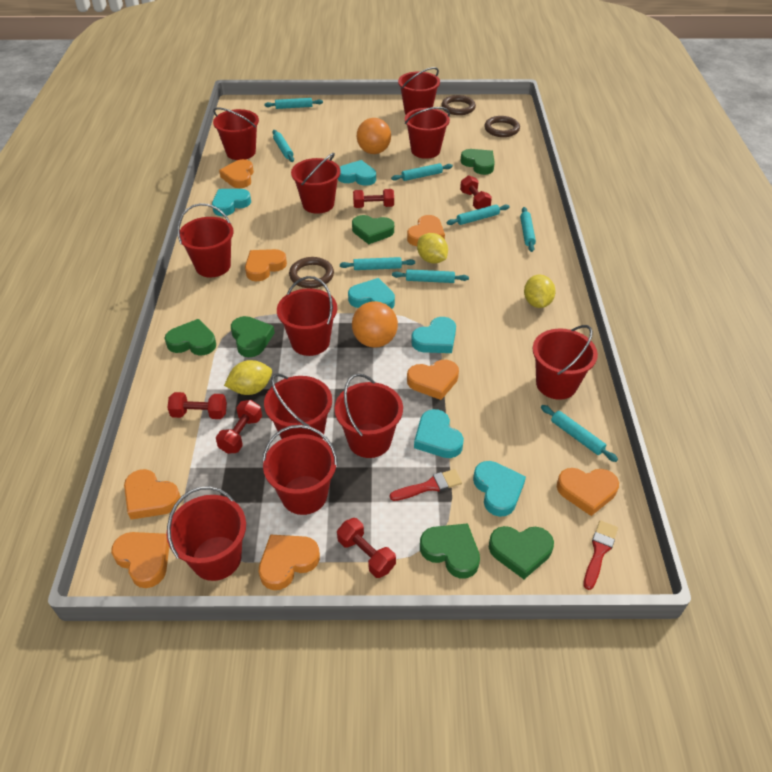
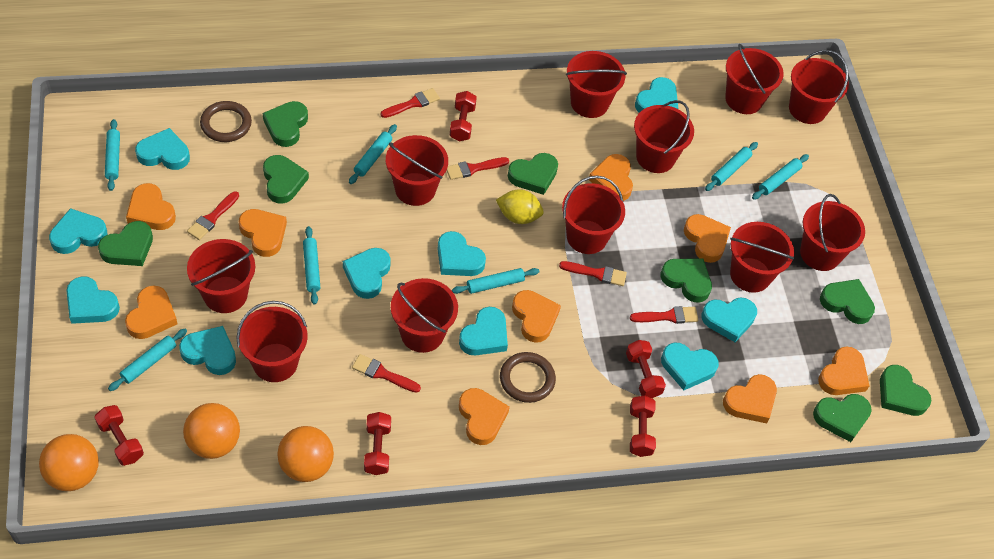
brown ring: [289,257,334,288] [441,95,476,115] [484,116,520,137] = 3 -> [200,101,252,142] [500,352,556,403] = 2
green heart: [164,319,216,356] [231,316,275,357] [352,215,394,244] [420,523,480,578] [461,149,495,175] [489,526,554,579] = 6 -> [98,221,153,266] [263,101,308,147] [263,155,309,203] [508,153,558,195] [661,259,712,303] [813,394,872,442] [820,279,875,324] [880,365,932,416] = 8
orange ball: [352,301,398,348] [357,118,391,154] = 2 -> [39,434,99,491] [183,403,240,459] [277,426,334,482] = 3
orange heart: [111,532,169,588] [124,469,181,520] [219,159,254,188] [245,249,287,282] [259,534,320,590] [407,215,445,246] [407,360,459,400] [557,468,619,516] = 8 -> [125,286,178,339] [126,183,176,230] [239,209,287,257] [459,388,510,445] [512,290,561,343] [589,154,633,201] [684,214,731,263] [723,374,777,423] [818,346,869,395] = 9
red brush: [390,469,462,501] [583,520,618,590] = 2 -> [187,191,239,240] [352,354,421,393] [380,88,440,118] [447,157,509,180] [559,261,627,286] [630,306,698,324] = 6
turquoise heart: [212,189,251,216] [338,160,376,186] [348,278,395,309] [411,317,456,353] [414,409,464,458] [473,461,526,517] = 6 -> [49,208,108,254] [66,276,120,324] [135,128,190,170] [179,326,236,375] [343,248,391,299] [437,231,486,276] [459,307,508,356] [635,77,678,113] [661,343,719,390] [701,298,757,342] = 10
turquoise rolling pin: [264,98,323,109] [272,130,294,162] [340,257,415,270] [391,163,453,181] [392,269,469,283] [447,204,509,225] [520,207,536,252] [541,405,618,462] = 8 -> [105,119,120,191] [108,329,187,391] [303,226,320,305] [349,124,397,184] [452,268,539,294] [705,142,758,191] [752,154,809,200] = 7
yellow lemon: [224,360,272,395] [417,233,448,264] [524,274,556,308] = 3 -> [496,190,544,224] = 1

